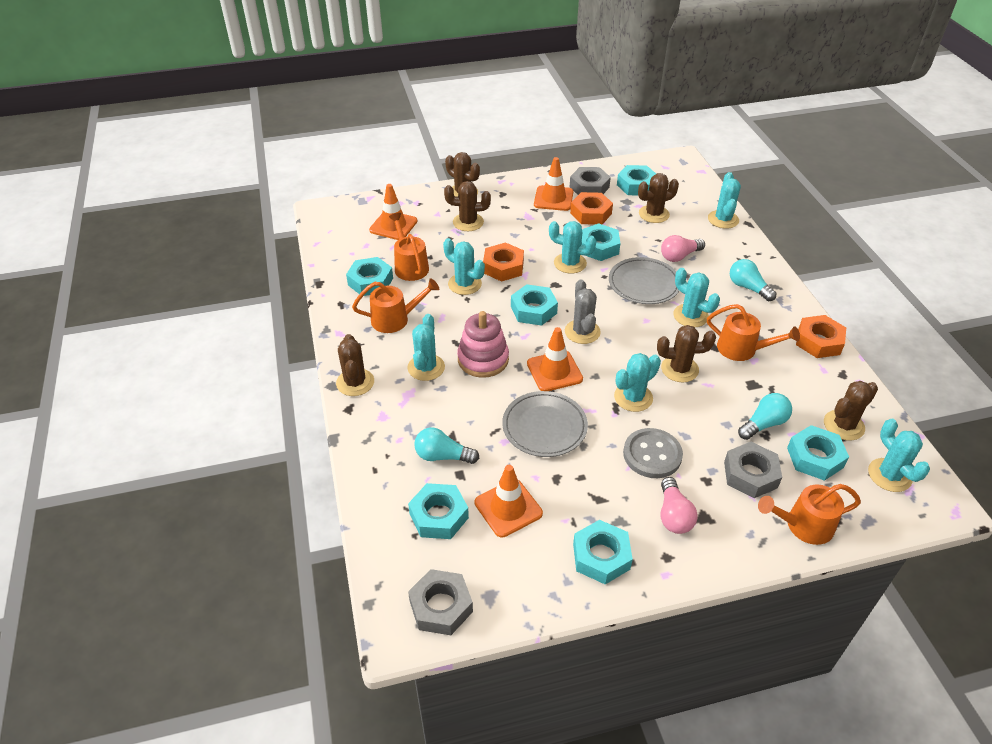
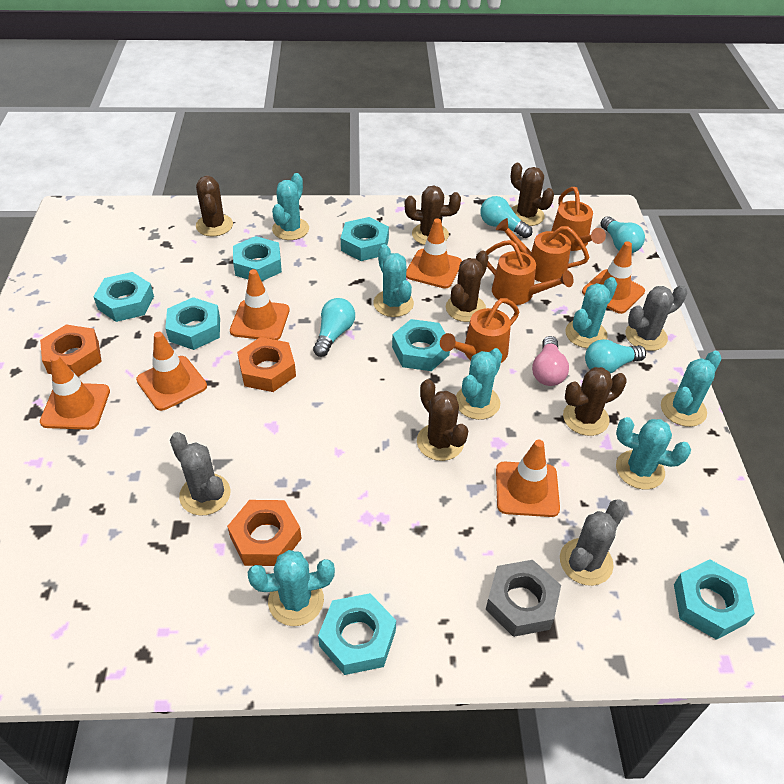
grey button: [623,428,683,478] = 1 -> none = 0
grey cactus: [565,279,601,344] = 1 -> [170,432,231,516] [560,499,626,586] [625,285,687,351] = 3
grey nut: [408,569,473,635] [570,167,611,195] [724,442,782,498] = 3 -> [486,560,561,637] = 1
grey plate: [502,391,588,457] [609,257,679,304] = 2 -> none = 0
orange traffic cone: [369,184,418,240] [475,465,543,537] [527,327,583,391] [534,157,573,211] = 4 -> [40,355,110,430] [136,332,207,411] [230,269,290,340] [406,218,462,288] [496,440,560,517] [582,241,645,314] = 6
pink light bulb: [661,235,705,262] [661,477,698,534] = 2 -> [532,336,569,386] = 1
pink stacking toy: [457,311,509,378] = 1 -> none = 0
turquoise light bulb: [414,427,479,464] [730,259,776,301] [738,393,792,440] = 3 -> [313,298,355,357] [480,196,532,238] [585,339,646,373] [601,216,645,253] = 4

